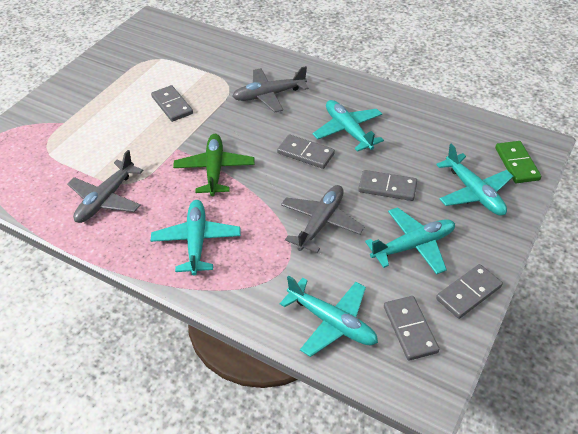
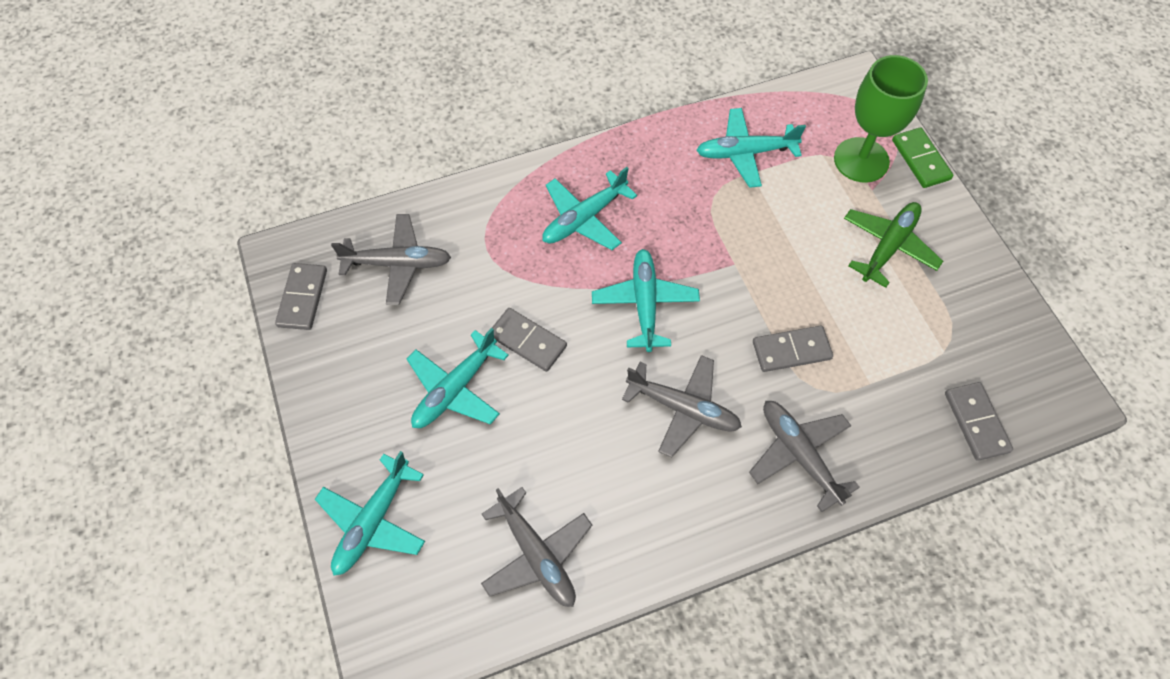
green goblet: none = 0 -> [834,55,928,183] = 1
grey domino: [151,85,193,122] [277,134,335,169] [358,170,417,201] [384,296,440,361] [436,264,503,319] = 5 -> [275,263,327,330] [492,308,567,372] [753,325,833,372] [945,382,1013,461] = 4
grey plane: [67,150,143,223] [232,66,309,113] [281,185,365,253] = 3 -> [331,214,451,305] [481,487,593,607] [622,355,742,458] [749,401,860,512] = 4

